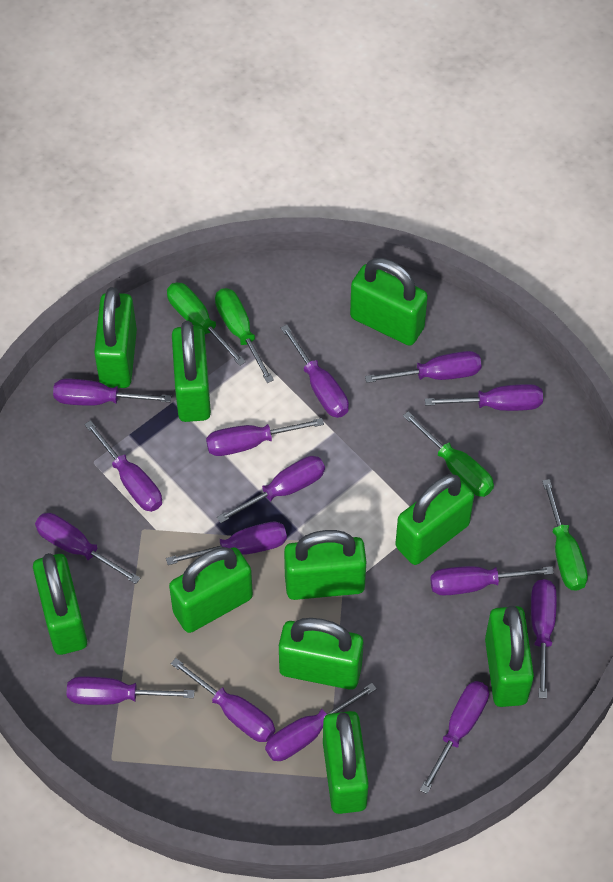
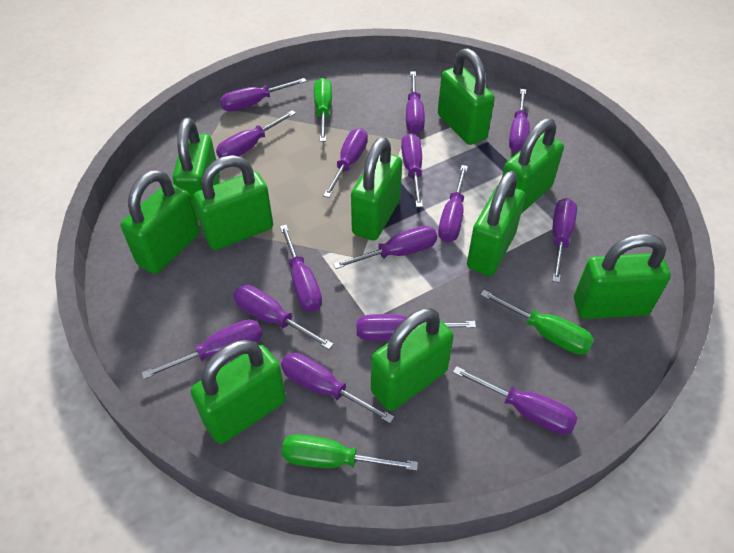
green screwdriver: [167,282,246,366] [215,288,274,383] [403,411,494,497] [542,479,588,590] = 4 -> [281,434,418,471] [314,78,332,142] [481,290,594,355] = 3

